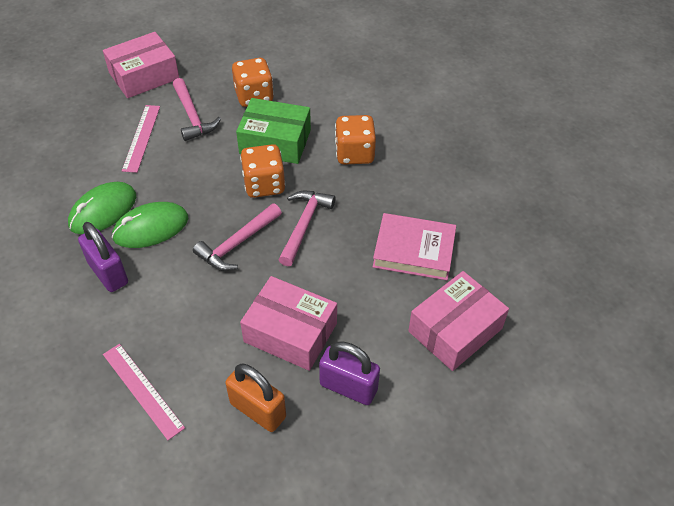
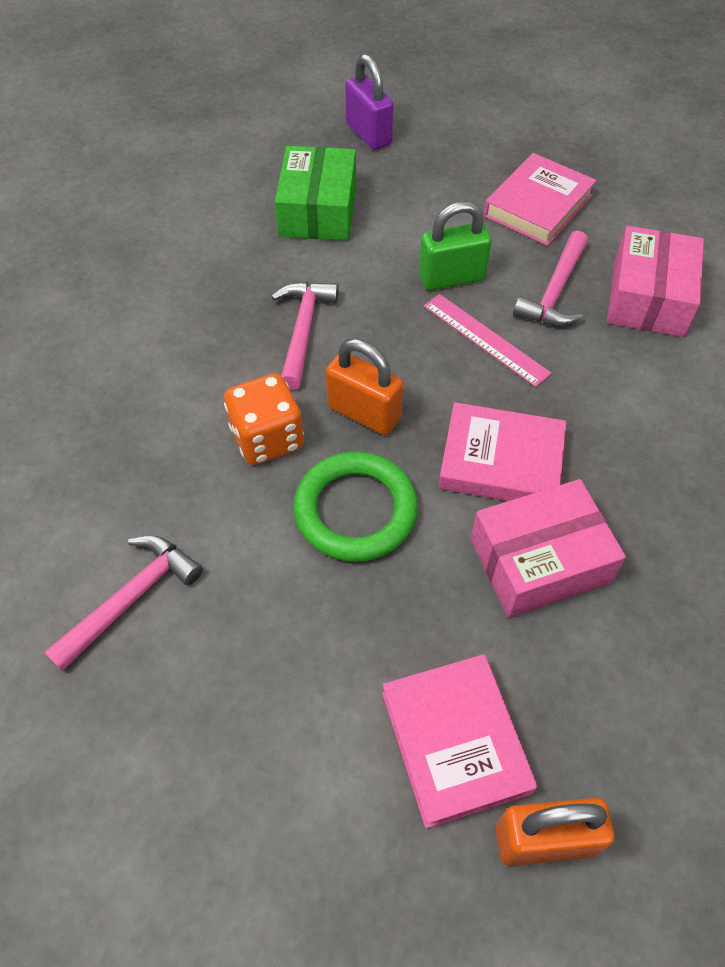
green mouse: [68,182,136,234] [112,202,189,248] = 2 -> none = 0
green padlock: none = 0 -> [419,201,492,291] = 1
green ring: none = 0 -> [293,452,418,562] = 1
orange dice: [232,58,274,107] [240,144,286,198] [335,115,376,165] = 3 -> [224,373,304,465] = 1
orange padlock: [225,364,286,432] = 1 -> [326,339,403,435] [496,798,615,866] = 2
pink book: [373,213,456,280] = 1 -> [382,654,538,829] [438,402,567,501] [484,153,596,246] = 3
pink box: [103,32,179,98] [240,276,337,371] [408,271,509,371] = 3 -> [471,479,626,618] [607,226,704,337] = 2
pink ruler: [103,344,185,440] [122,105,160,173] = 2 -> [424,294,552,387] = 1
purple padlock: [78,222,128,292] [319,341,380,405] = 2 -> [345,54,394,150] = 1

